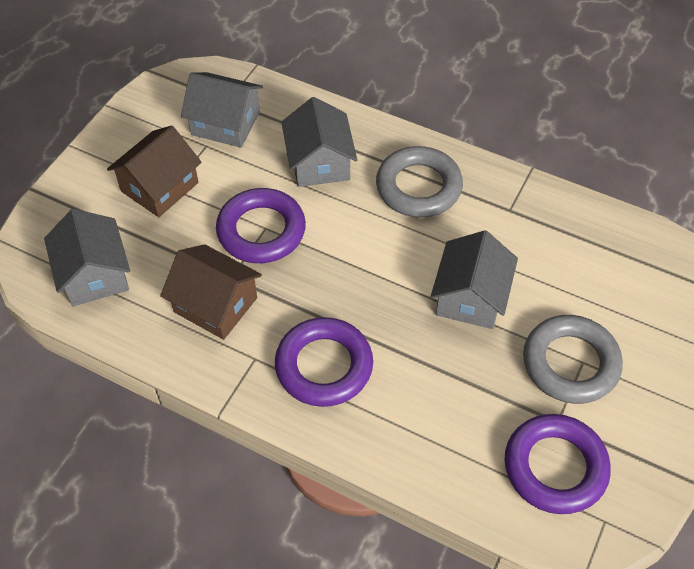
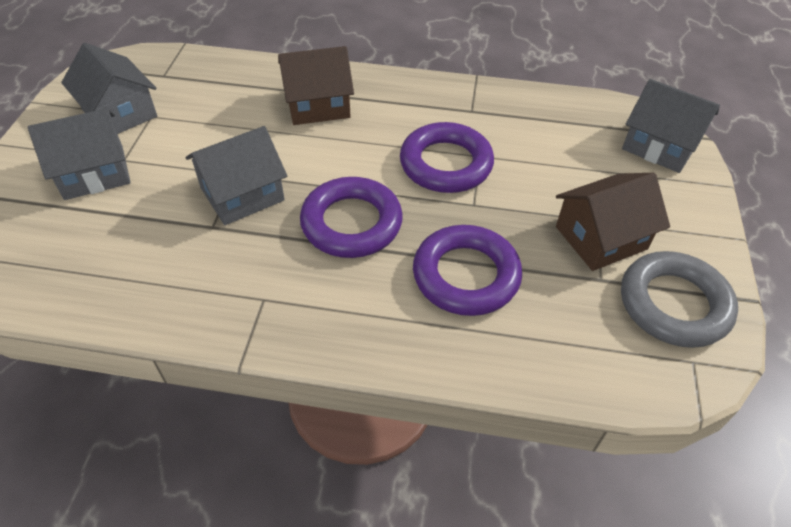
grey ring: [376,146,463,218] [523,315,623,404] = 2 -> [621,251,738,348] = 1

